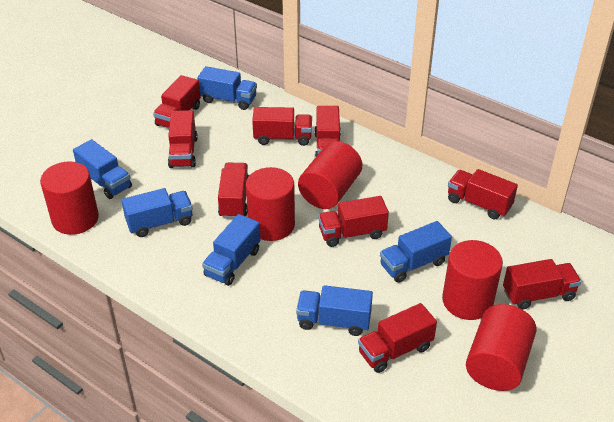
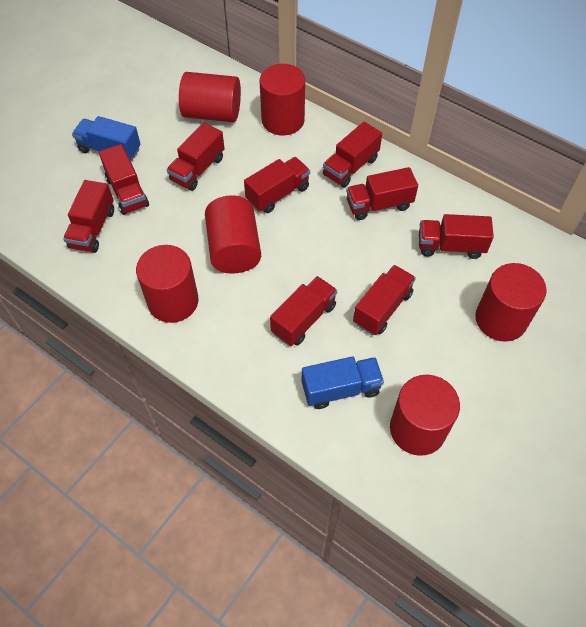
blue truck: [73,139,132,199] [121,188,193,237] [197,66,257,110] [202,214,261,286] [296,285,373,336] [380,221,452,283] = 6 -> [72,116,141,161] [302,356,384,409] = 2
red cylinder: [40,162,99,235] [246,167,295,241] [298,141,362,209] [442,240,503,320] [466,304,537,391] = 5 -> [136,245,199,323] [179,72,241,122] [205,195,261,273] [260,64,305,136] [390,375,460,456] [475,263,547,342] = 6

